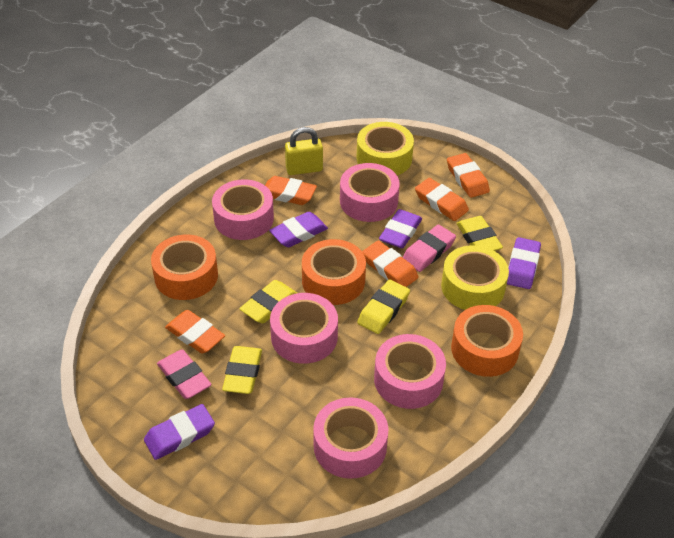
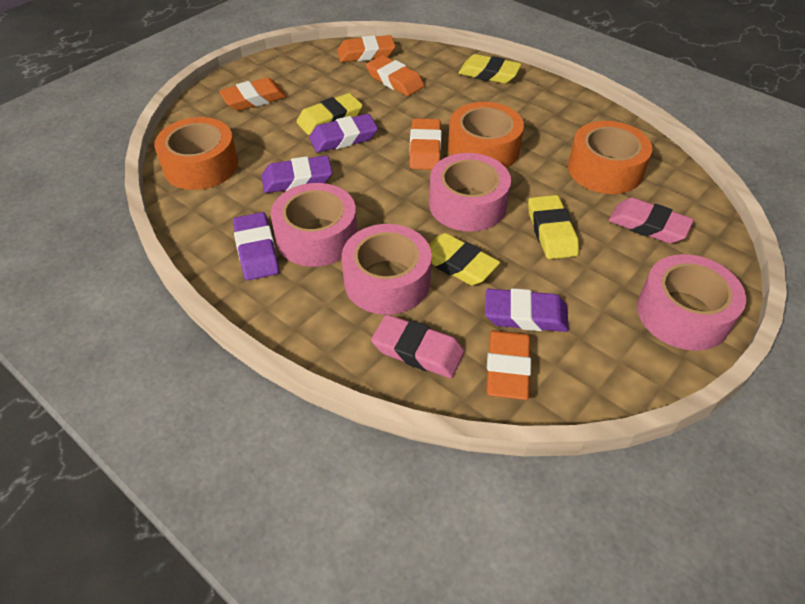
pink tape: [212,179,274,240] [270,293,338,364] [313,397,388,479] [340,163,400,222] [374,334,446,409] = 5 -> [271,183,357,267] [342,224,432,315] [429,153,511,232] [637,254,746,351] = 4
yellow padlock: [285,127,323,175] = 1 -> none = 0
yellow tape: [357,122,414,175] [441,245,509,310] = 2 -> none = 0

